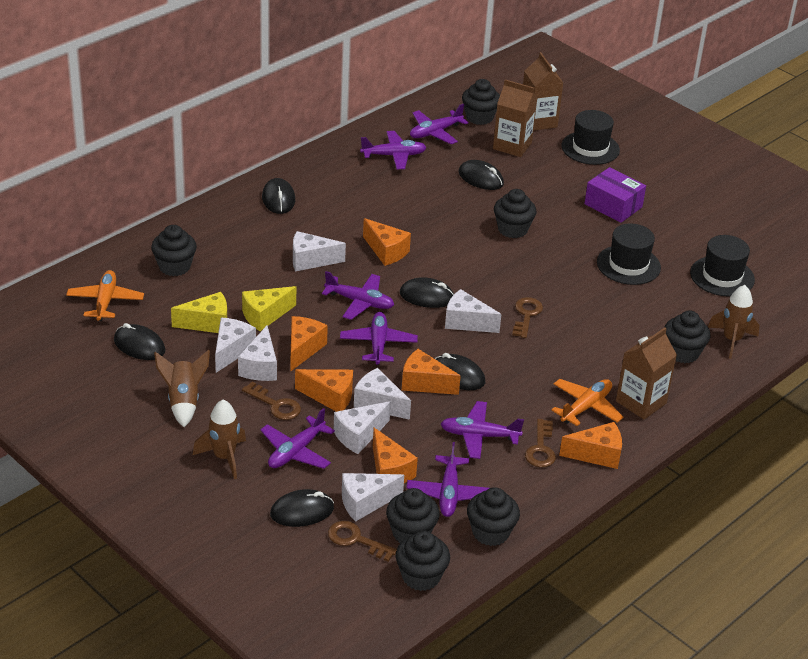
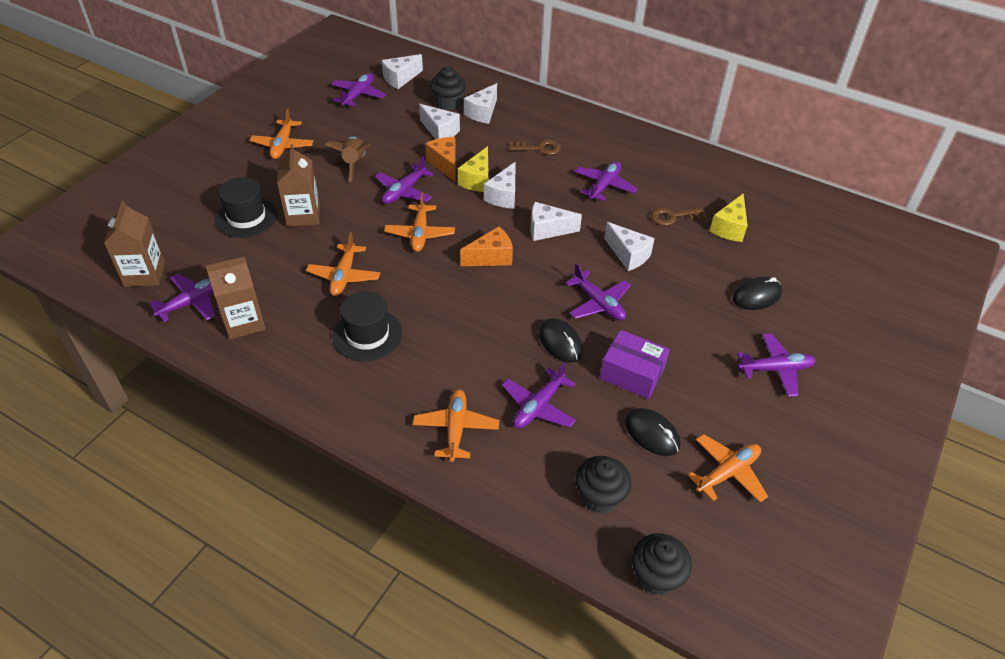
black cupcake: [151,225,197,276] [386,488,440,543] [396,531,450,591] [462,79,500,125] [467,487,520,546] [494,189,536,238] [664,310,710,363] = 7 -> [430,66,466,110] [575,456,631,514] [632,533,692,595] = 3
black hat: [561,110,620,165] [597,224,661,285] [690,235,755,297] = 3 -> [215,177,278,238] [332,292,402,361] = 2
black mouse: [114,323,166,360] [262,178,295,214] [270,489,334,527] [400,277,454,308] [435,353,485,390] [458,160,504,190] = 6 -> [538,318,583,363] [625,408,680,456] [732,277,782,310] = 3
brown key: [242,381,301,420] [328,521,397,562] [512,297,543,338] [525,419,556,468] = 4 -> [509,140,561,155] [651,208,707,226] = 2
brown rocket: [154,350,210,427] [193,400,246,479] [708,285,760,359] = 3 -> [326,136,371,182] = 1
orange cheese: [290,316,328,372] [295,369,353,412] [363,218,411,266] [373,428,418,483] [402,349,461,395] [559,422,622,469] = 6 -> [425,137,456,181] [460,227,513,266] = 2
orange plane: [66,270,144,321] [551,379,623,426] = 2 -> [249,108,314,159] [306,232,380,296] [384,192,455,252] [413,389,499,462] [687,434,768,502] = 5
white cheese: [215,318,256,373] [238,326,277,381] [293,231,346,271] [334,401,391,454] [342,473,404,522] [354,368,411,420] [445,289,502,333] = 7 -> [382,54,423,89] [419,104,460,139] [464,83,497,124] [484,162,516,209] [531,202,582,241] [604,222,655,271] = 6

